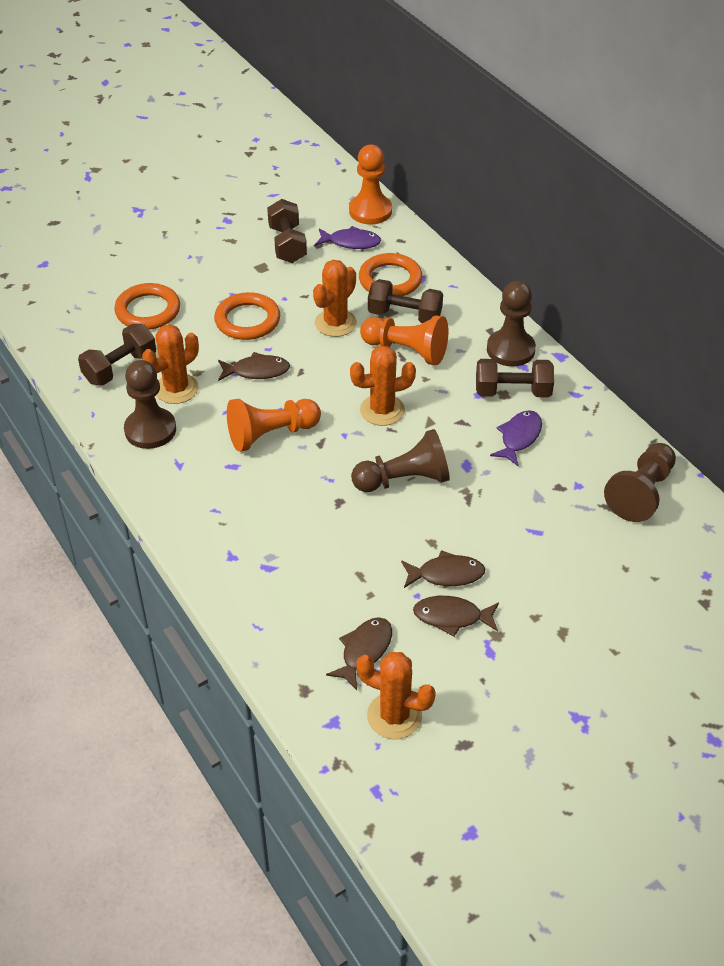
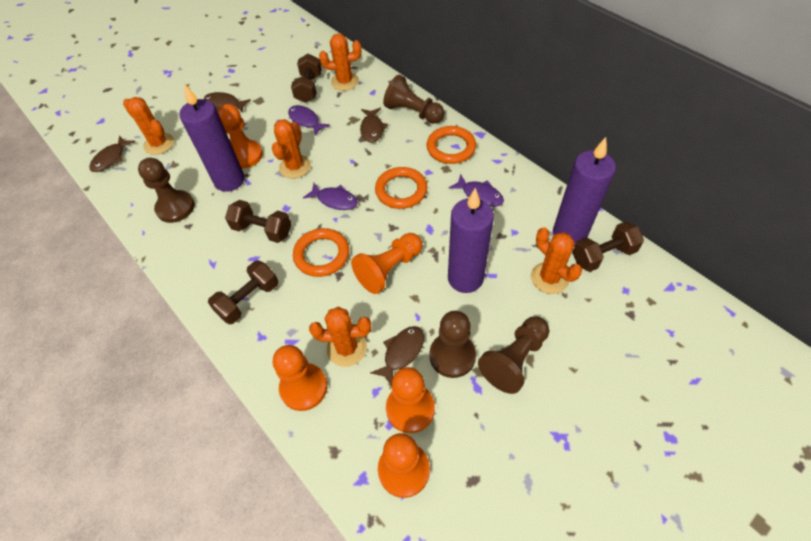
orange cactus: [142,324,199,404] [313,260,357,337] [350,346,416,426] [356,652,436,739] = 4 -> [123,97,174,155] [272,119,311,178] [309,307,371,367] [319,33,362,91] [531,227,582,294] = 5
orange pawn: [227,399,321,452] [349,145,392,224] [360,315,448,365] = 3 -> [218,104,263,169] [273,345,327,411] [351,233,423,294] [378,433,430,498] [386,367,435,433] = 5
purple candle: none = 0 -> [179,84,245,192] [448,188,494,293] [553,137,616,247] = 3
purple fish: [315,226,381,249] [490,410,542,467] = 2 -> [288,105,330,136] [303,183,358,210] [449,174,504,207] = 3

